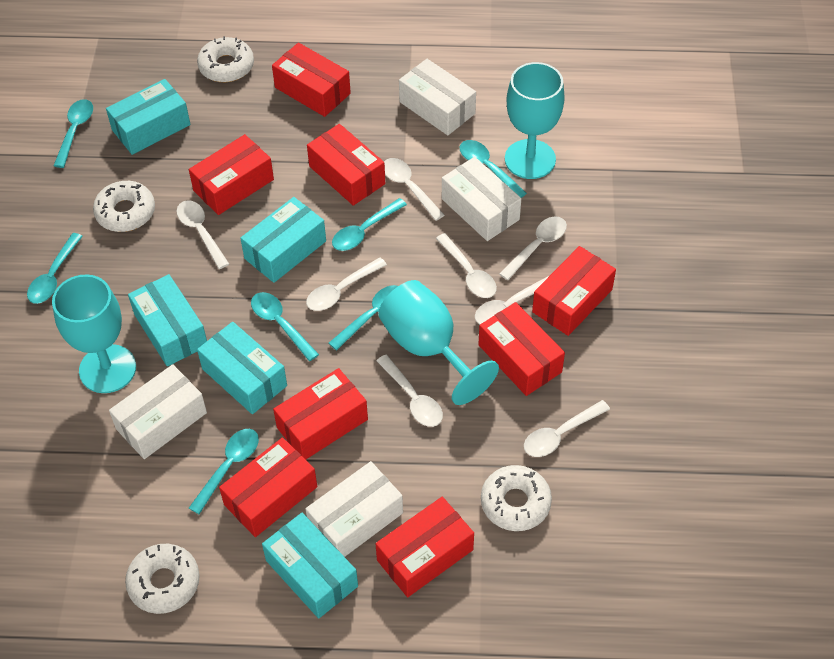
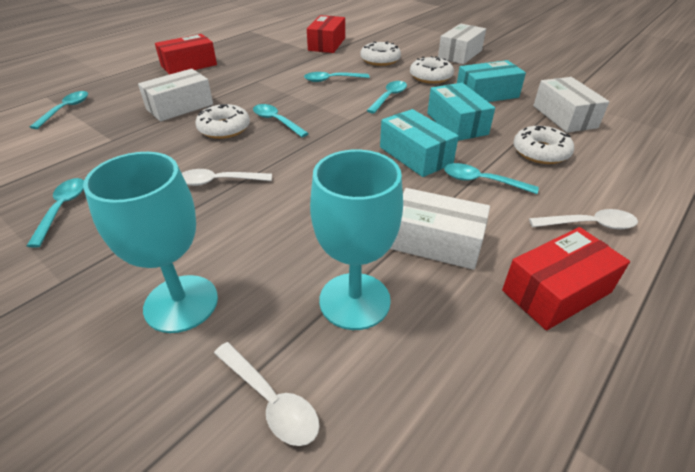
red box: [189,134,274,215] [219,438,317,537] [272,43,351,117] [273,368,368,460] [307,124,385,206] [376,497,474,597] [478,302,565,396] [532,246,616,336] = 8 -> [155,34,217,75] [307,15,345,53] [502,227,630,330] = 3
turquoise box: [106,79,190,155] [128,274,207,366] [197,322,287,414] [240,197,326,283] [262,513,358,619] = 5 -> [380,109,459,177] [427,83,495,141] [457,60,526,102] = 3
turquoise goblet: [52,274,136,393] [378,280,499,405] [505,62,565,179] = 3 -> [83,152,218,333] [310,150,403,330] = 2
turquoise spoon: [27,233,83,304] [54,99,93,168] [189,429,259,514] [251,292,319,361] [329,285,398,350] [332,198,407,251] [459,140,527,198] = 7 -> [27,178,84,248] [30,91,88,129] [253,104,309,137] [304,72,370,82] [367,81,407,114] [444,163,539,194] = 6
white spoon: [177,200,229,269] [306,257,387,311] [377,355,443,427] [384,158,444,221] [436,233,497,298] [475,276,549,324] [499,216,567,280] [524,400,610,457] = 8 -> [182,169,272,186] [214,342,320,446] [529,209,638,229] = 3

